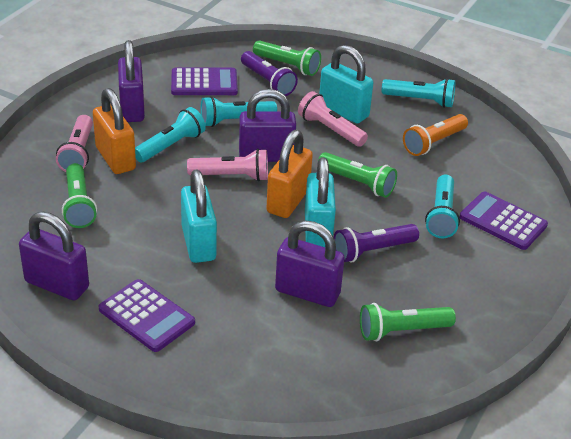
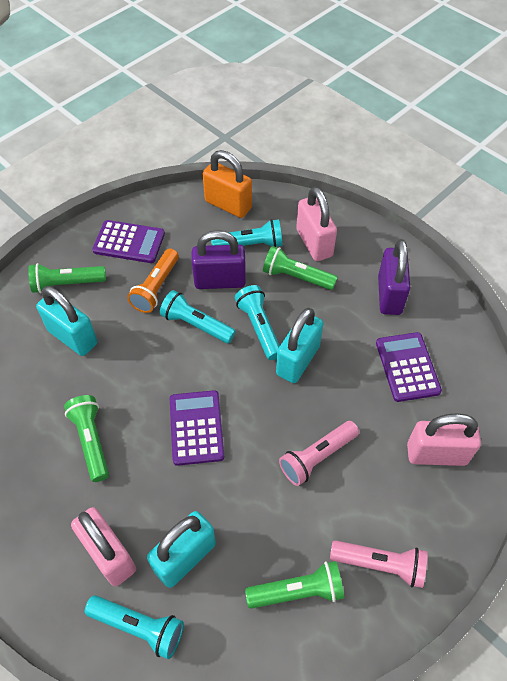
orange padlock: [93,88,136,174] [267,130,313,218] = 2 -> [203,150,252,218] = 1
pink flashlight: [56,115,93,172] [187,149,268,181] [298,91,368,147] = 3 -> [279,421,359,486] [330,540,427,588] = 2
pink padlock: none = 0 -> [71,507,136,586] [296,187,337,261] [407,413,481,466] = 3
purple flashlight: [241,51,298,96] [334,224,419,262] = 2 -> none = 0
purple padlock: [19,212,89,300] [118,40,145,122] [239,89,296,162] [275,221,345,307] = 4 -> [192,230,246,289] [378,239,410,315] = 2

